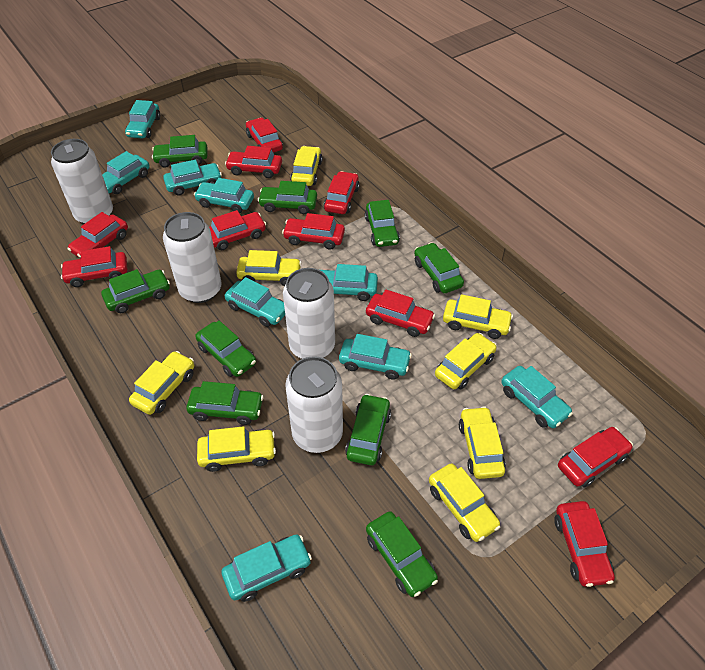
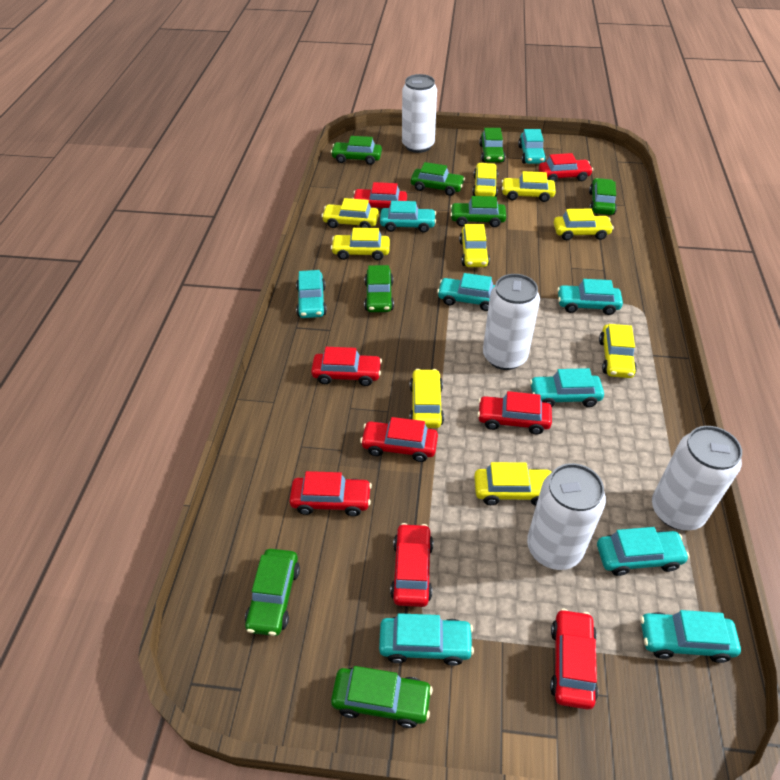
green car: [101,269,170,313] [152,135,207,168] [186,381,264,425] [195,321,256,377] [258,181,317,214] [345,394,391,465] [365,200,400,247] [366,511,438,597] [414,242,464,293] = 9 -> [245,549,300,636] [331,136,382,165] [331,666,433,728] [364,265,394,312] [411,162,465,196] [450,196,506,227] [479,128,505,162] [589,178,617,215] = 8
red car: [61,246,127,287] [67,212,128,259] [209,210,266,250] [225,146,282,178] [246,117,283,153] [282,213,345,250] [324,171,360,214] [366,289,435,337] [554,501,615,587] [558,427,633,488] = 10 -> [289,471,372,516] [311,347,382,386] [352,182,407,208] [360,417,438,462] [390,523,433,607] [477,391,552,434] [539,153,593,182] [550,609,598,709] = 8
yellow car: [129,351,194,415] [197,426,276,472] [236,250,302,286] [290,146,322,186] [429,464,501,542] [435,333,497,389] [443,294,513,339] [459,406,506,479] = 8 -> [321,198,379,228] [331,228,390,260] [410,369,444,428] [459,224,490,267] [472,163,498,196] [474,462,552,506] [501,171,556,202] [554,209,614,240] [599,324,637,378] = 9

